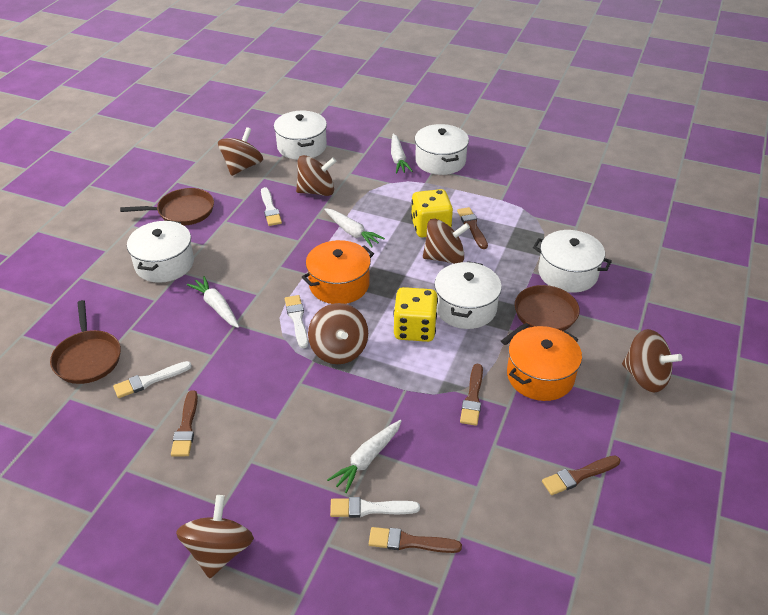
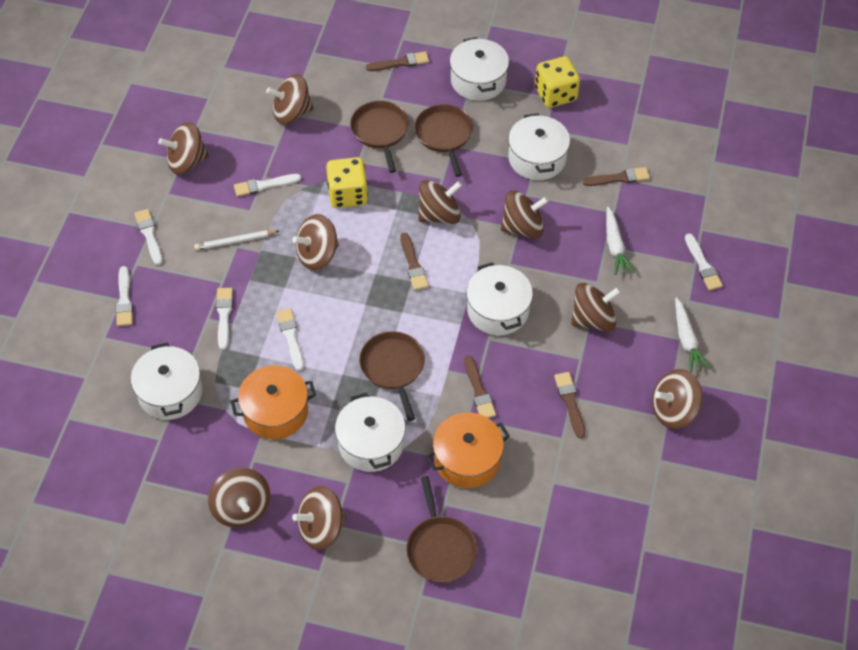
brown pan: [50,300,121,384] [120,188,214,226] [501,285,580,345] = 3 -> [350,101,409,173] [359,331,425,421] [406,476,477,583] [414,104,473,177] = 4
brown spinning top: [176,495,254,578] [218,127,263,176] [296,155,336,196] [308,303,368,364] [423,219,470,264] [622,329,682,393] = 6 -> [158,122,209,175] [208,468,270,528] [266,74,314,124] [292,214,339,270] [292,486,346,550] [418,180,462,224] [501,190,549,239] [571,283,621,332] [652,369,703,429] = 9
white brush: [113,361,192,398] [261,187,282,226] [285,295,308,348] [330,497,420,518] = 4 -> [116,266,133,326] [134,209,162,265] [216,288,233,350] [234,174,301,197] [276,308,304,371] [685,234,723,291] = 6
white carrot: [187,276,239,328] [324,208,385,247] [327,420,402,493] [391,134,413,174] = 4 -> [606,207,635,275] [675,298,710,372] = 2
white pencil: none = 0 -> [194,230,279,250] = 1

